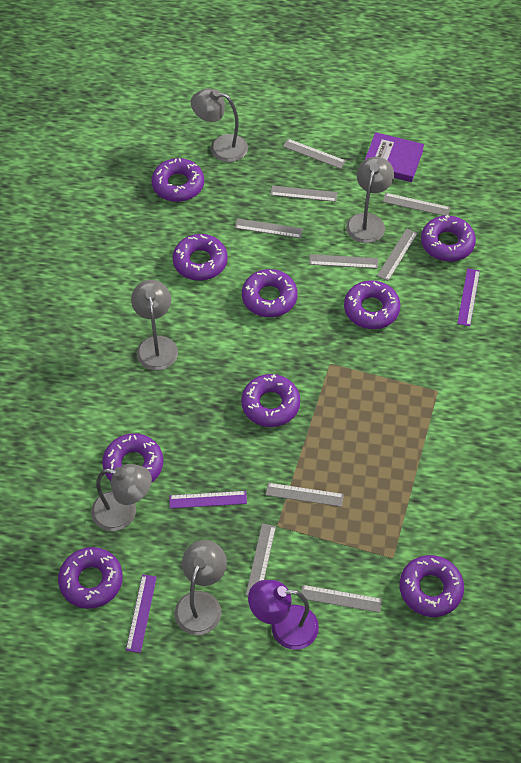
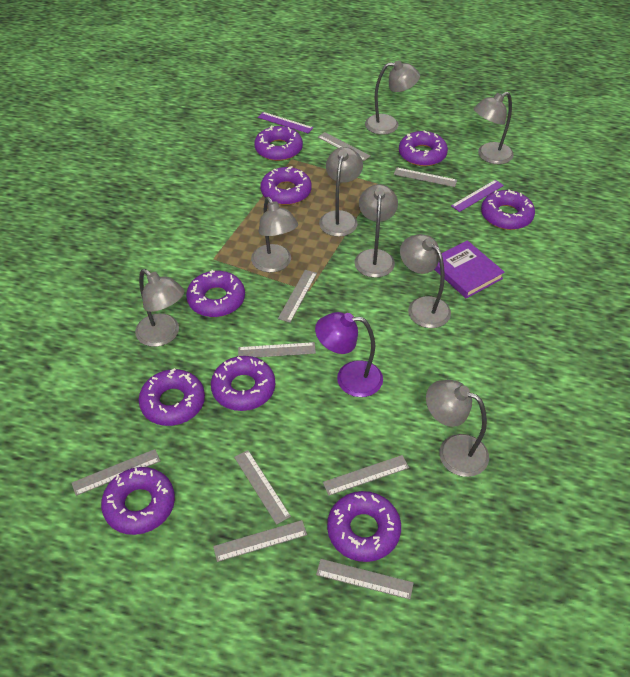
grey lamp: [91,464,152,531] [131,280,178,370] [175,540,227,635] [191,88,248,162] [346,157,394,243] = 5 -> [135,269,184,347] [251,197,298,273] [319,147,363,237] [354,184,398,278] [365,60,420,135] [400,234,451,328] [426,380,489,477] [474,92,514,164] = 8
purple ruler: [126,575,157,653] [169,491,247,508] [457,268,480,326] = 3 -> [258,112,313,133] [451,180,504,212] = 2

